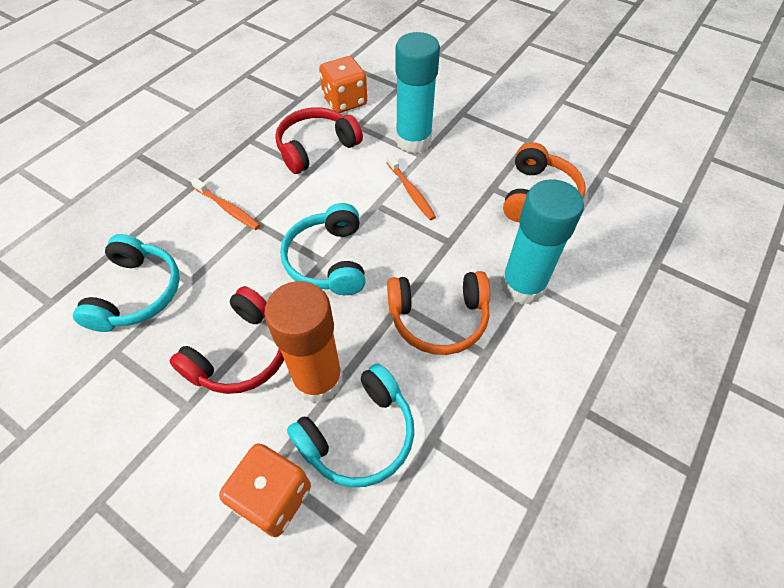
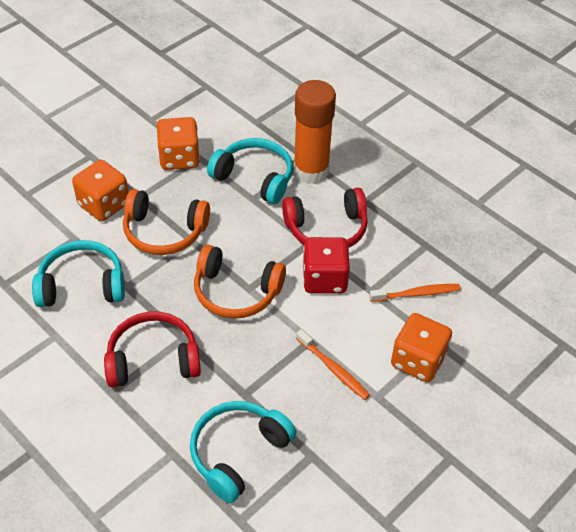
orange dice: [219,443,311,537] [319,56,367,113] = 2 -> [72,160,128,221] [157,117,200,170] [391,313,452,382] = 3
red dice: none = 0 -> [303,237,350,293] = 1
turquoise glue stick: [395,32,440,153] [501,179,584,305] = 2 -> none = 0

